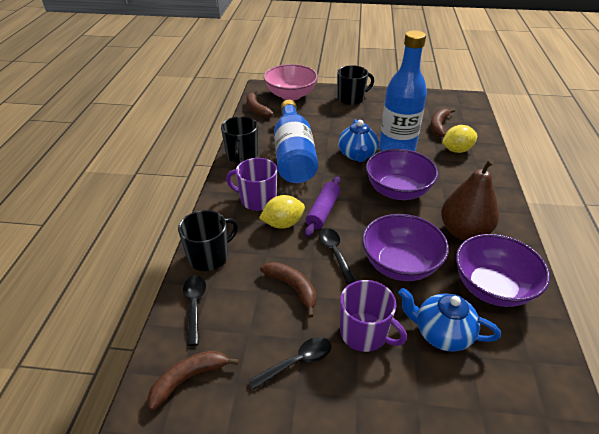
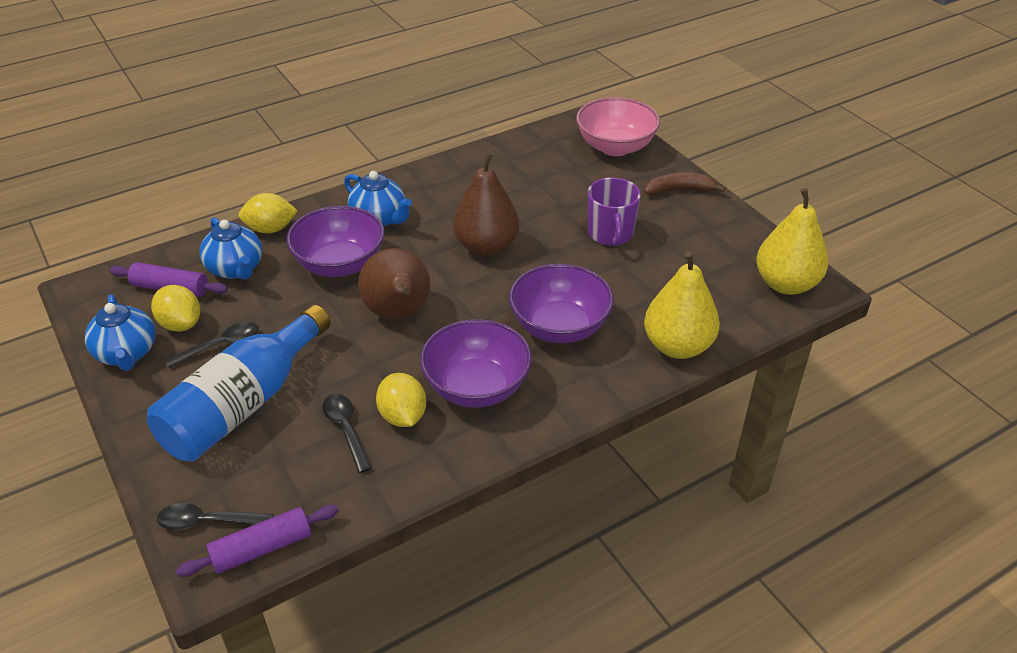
black mug: [178,210,238,271] [221,116,258,163] [337,65,374,105] = 3 -> none = 0
blue bottle: [274,100,318,183] [379,31,427,151] = 2 -> [147,305,331,461] = 1
blue teapot: [338,119,379,162] [398,288,501,352] = 2 -> [85,294,156,371] [200,217,262,280] [344,171,412,227] = 3
brown banana: [147,351,239,411] [246,90,274,117] [260,262,316,317] [431,108,455,137] = 4 -> [644,173,725,195] = 1
brown pear: [441,159,499,240] = 1 -> [358,248,430,319] [453,152,519,256] = 2
purple mug: [226,158,277,211] [340,280,407,352] = 2 -> [588,178,641,246] = 1
purple rolling pin: [305,176,340,237] = 1 -> [109,262,228,297] [176,505,339,577] = 2
yellow lemon: [259,195,305,229] [442,125,477,153] = 2 -> [151,285,200,332] [238,193,298,233] [376,373,426,427] = 3
yellow pear: none = 0 -> [644,251,720,359] [756,188,828,295] = 2

